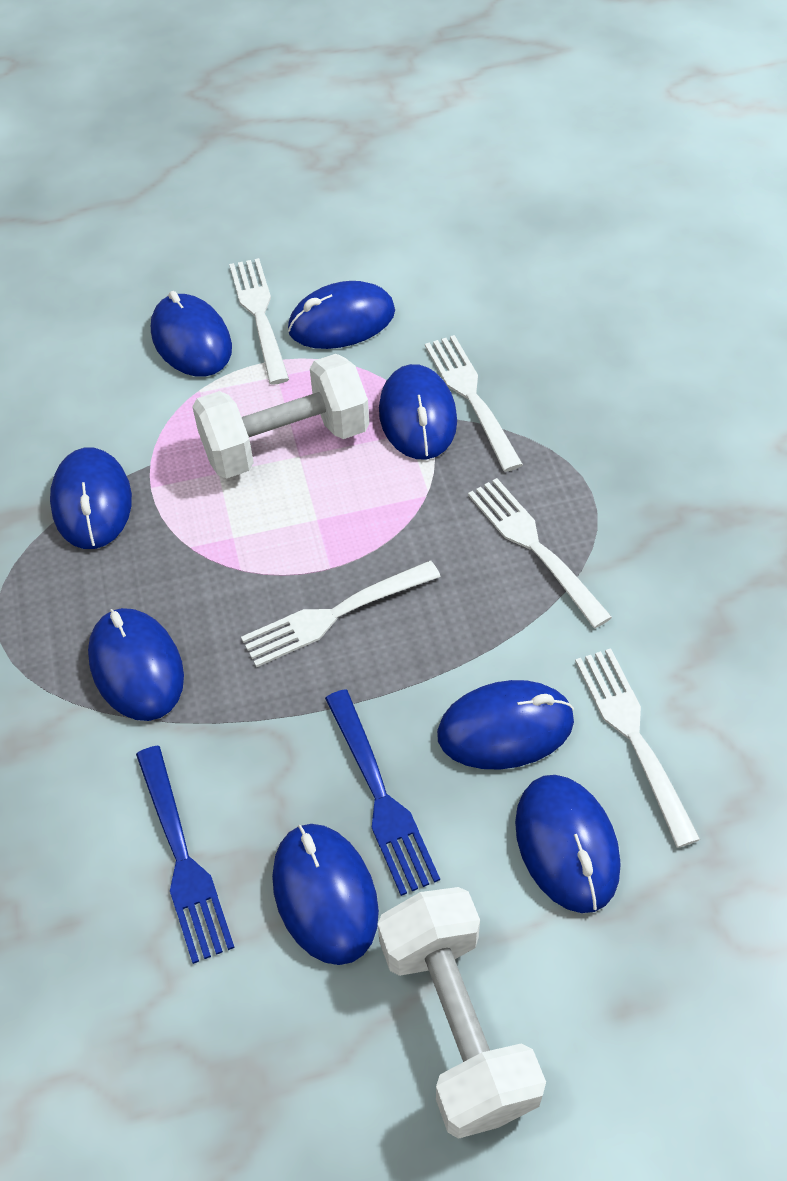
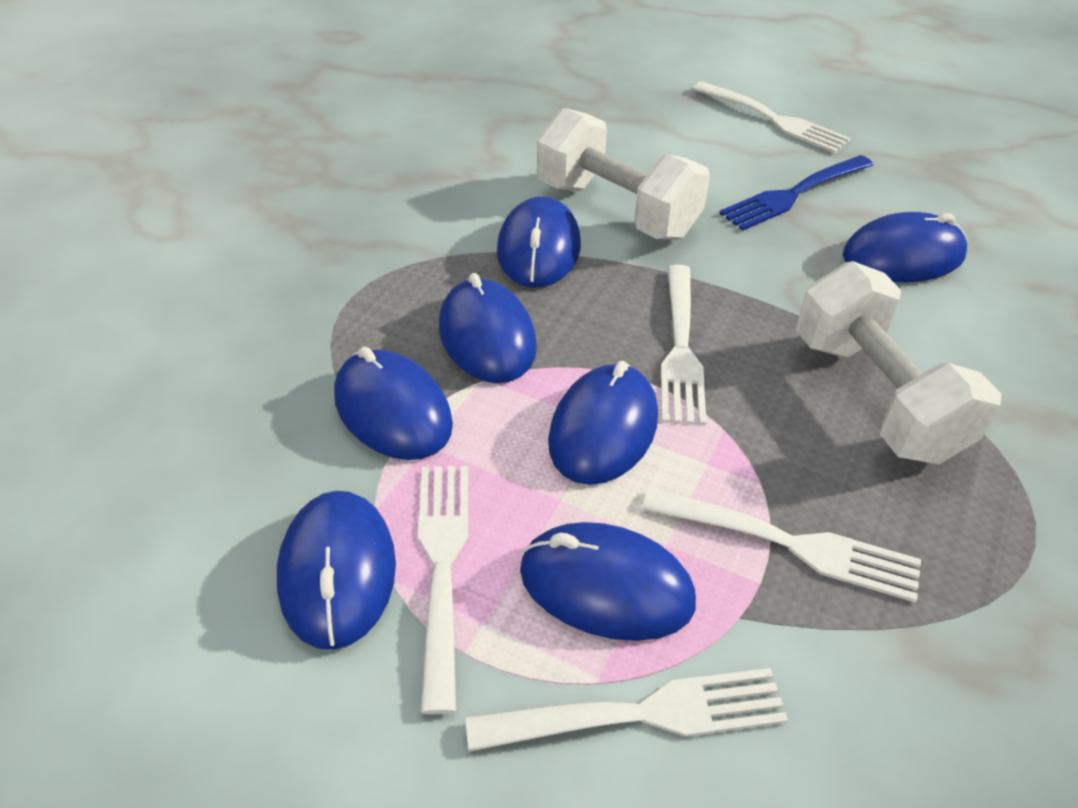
blue fork: [136,746,235,964] [325,689,440,896] = 2 -> [719,155,873,231] = 1
blue mouse: [50,447,132,549] [88,608,184,721] [151,291,232,377] [272,824,379,965] [288,281,395,349] [379,364,457,460] [437,680,574,769] [515,775,621,913] = 8 -> [277,491,396,650] [334,346,453,460] [439,273,537,383] [497,196,581,288] [520,522,696,641] [548,361,658,485] [843,212,967,282] = 7

